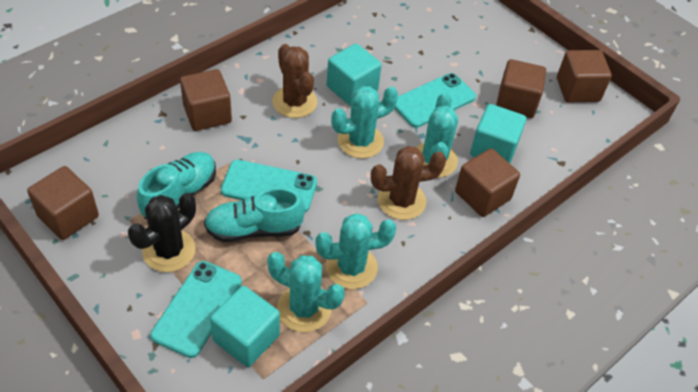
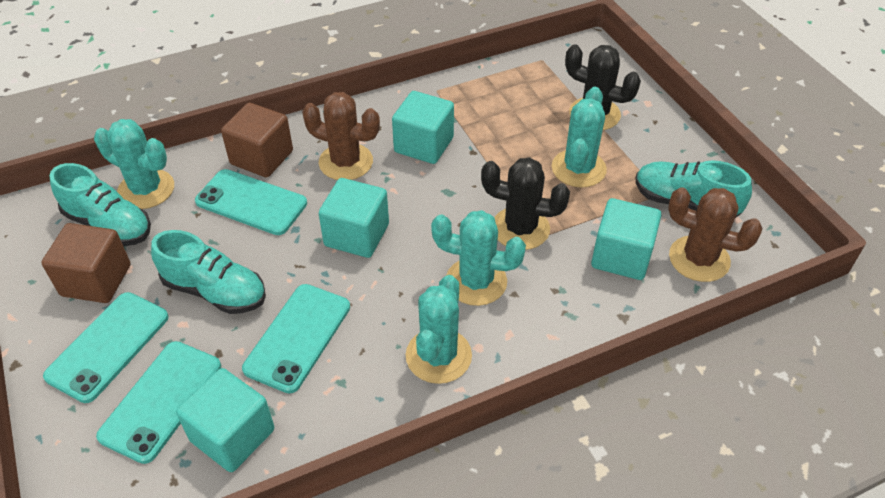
black cactus: [128,193,196,272] = 1 -> [481,157,570,250] [565,45,641,130] = 2
brown cube: [27,166,99,240] [180,69,232,131] [455,148,520,217] [496,59,546,118] [557,50,612,103] = 5 -> [41,223,130,303] [221,103,293,178] = 2
turquoise cube: [210,286,280,367] [327,44,382,106] [470,104,526,163] = 3 -> [176,368,274,472] [319,178,389,258] [392,91,454,164] [591,198,661,280] = 4
turquoise phone: [150,261,242,358] [221,160,317,212] [394,73,476,128] = 3 -> [43,292,169,403] [96,341,221,464] [195,169,307,235] [242,284,350,393] = 4
turquoise shoe: [137,152,216,219] [204,188,305,242] = 2 -> [49,163,151,246] [151,230,266,314] [636,160,752,217] = 3

